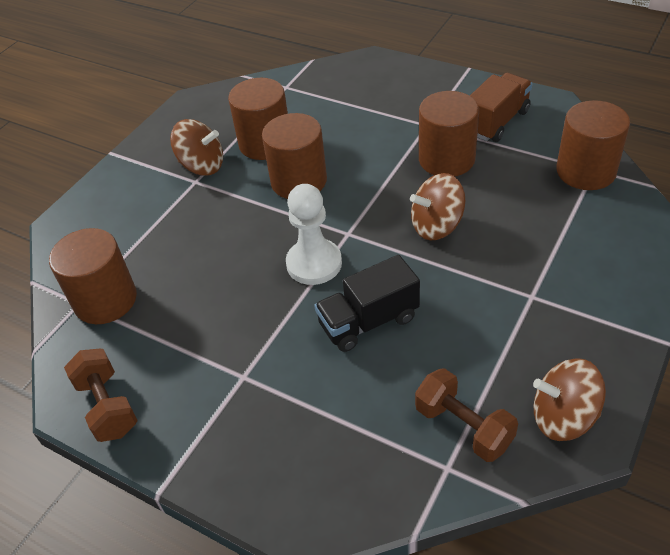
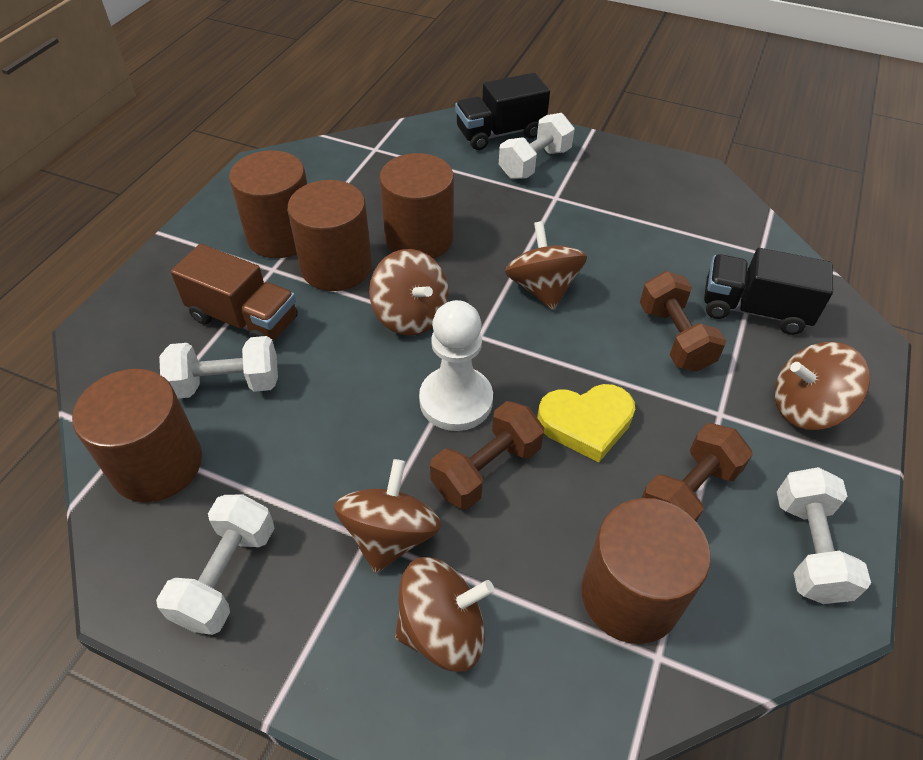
black truck: [314,255,420,352] = 1 -> [455,73,550,150] [704,248,833,335] = 2
brown dumbbell: [64,349,138,442] [415,368,518,462] = 2 -> [430,401,544,509] [640,271,726,372] [642,423,753,522] = 3
brown spinning top: [170,119,223,176] [410,173,465,240] [533,358,606,441] = 3 -> [334,459,441,573] [369,249,449,336] [395,557,494,672] [505,221,587,310] [775,342,870,430] = 5
white dumbbell: none = 0 -> [156,494,274,635] [159,336,278,398] [499,113,575,179] [777,467,871,604] = 4
yellow heart: none = 0 -> [537,384,635,463] = 1

